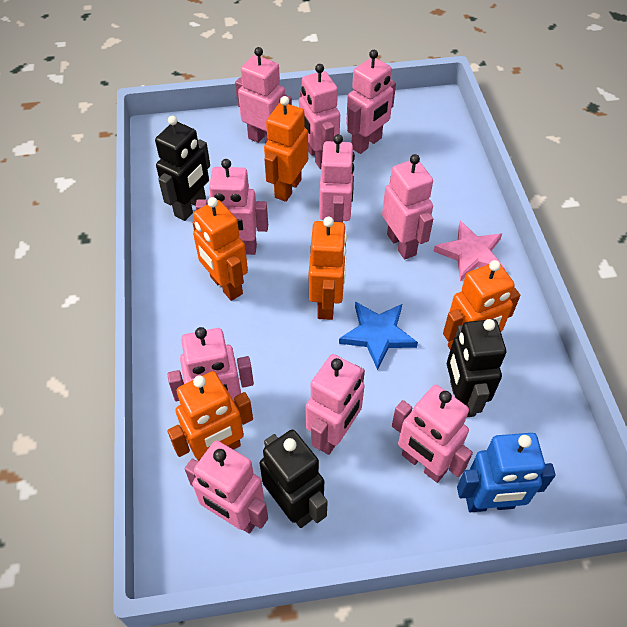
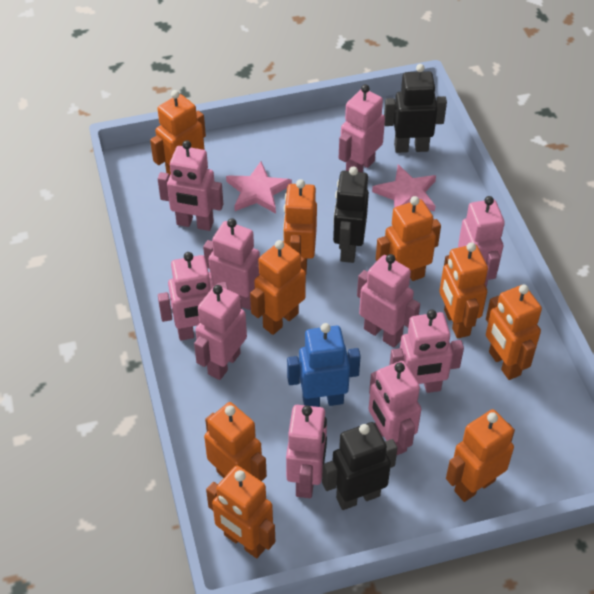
blue star: [339,302,418,370] = 1 -> none = 0
orange robot: [168,371,253,462] [193,197,248,301] [264,96,308,202] [309,217,347,320] [443,260,520,350] = 5 -> [150,90,206,175] [204,402,267,481] [206,466,275,558] [250,240,306,335] [283,179,317,272] [376,196,441,281] [440,242,488,338] [446,409,515,502] [486,284,542,380] = 9
pink star: [433,221,505,281] = 1 -> [226,161,292,213] [372,164,436,211] = 2

